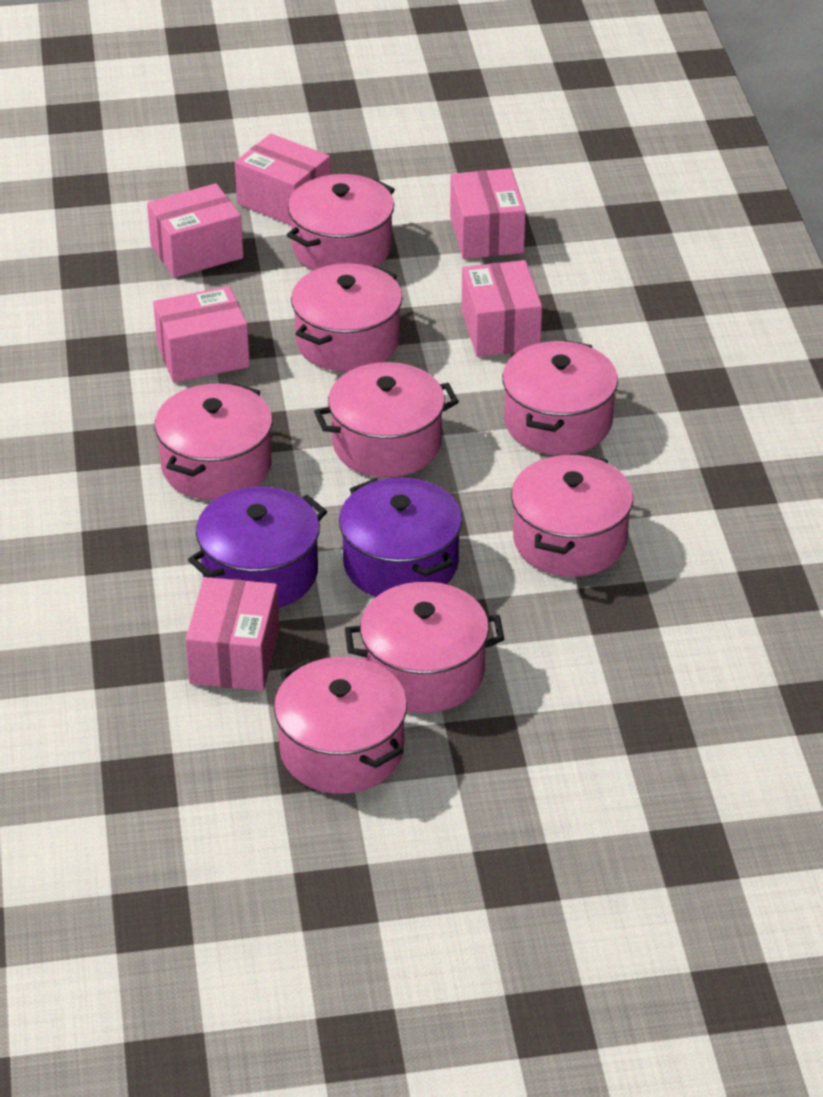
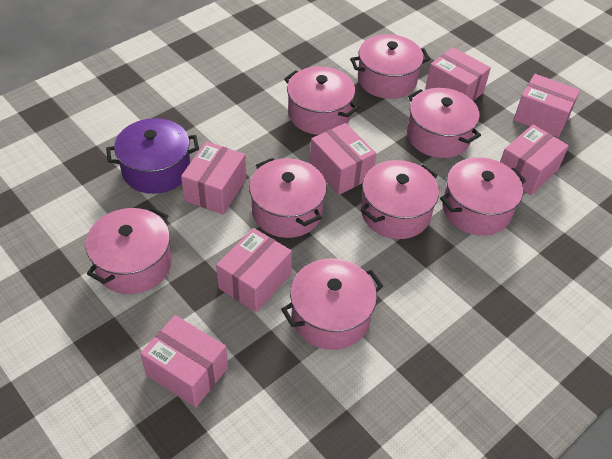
pink box: [147,183,243,278] [153,286,250,383] [186,577,280,691] [235,134,331,225] [450,168,526,259] [462,260,542,357] = 6 -> [140,315,228,407] [181,142,246,215] [216,228,292,312] [310,123,377,195] [425,47,491,101] [500,125,569,195] [513,74,580,137] = 7
purple pot: [188,487,327,608] [339,477,462,597] = 2 -> [106,118,199,194] = 1

